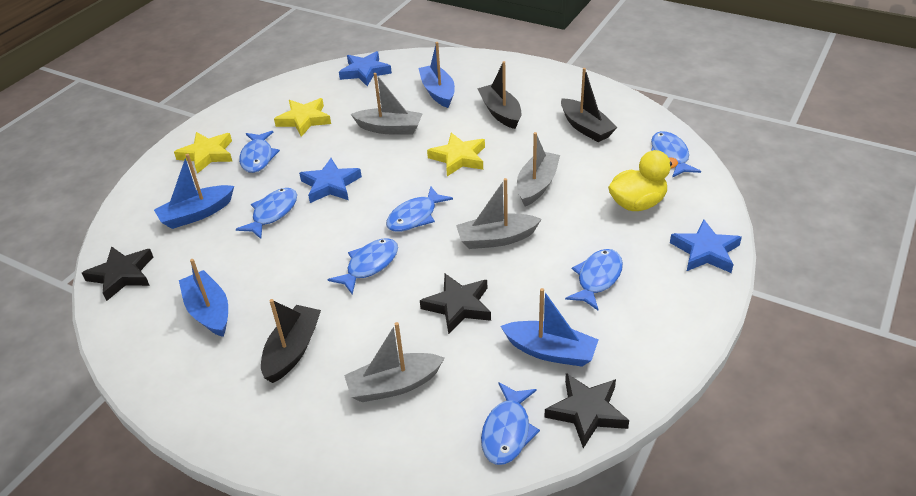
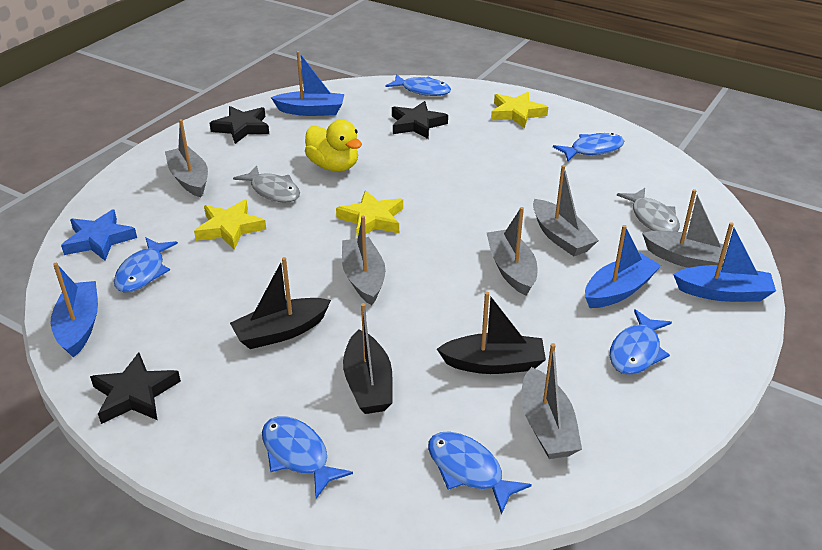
blue fish: [236,188,297,239] [239,131,280,173] [327,238,398,295] [386,187,453,232] [481,382,540,465] [565,249,623,310] [651,131,701,178] = 7 -> [114,237,178,292] [262,416,353,499] [385,74,451,96] [428,431,532,515] [553,133,624,161] [610,309,672,375] = 6
blue star: [299,158,362,203] [339,51,392,86] [670,220,742,273] = 3 -> [61,209,137,261] = 1
grey boat: [344,322,444,402] [351,73,423,134] [456,178,541,249] [517,132,560,206] = 4 -> [165,119,208,197] [342,216,385,305] [487,207,537,296] [521,343,582,459] [533,165,599,256] [642,189,728,268] = 6
grey fish: none = 0 -> [233,165,300,203] [617,188,680,232] = 2

